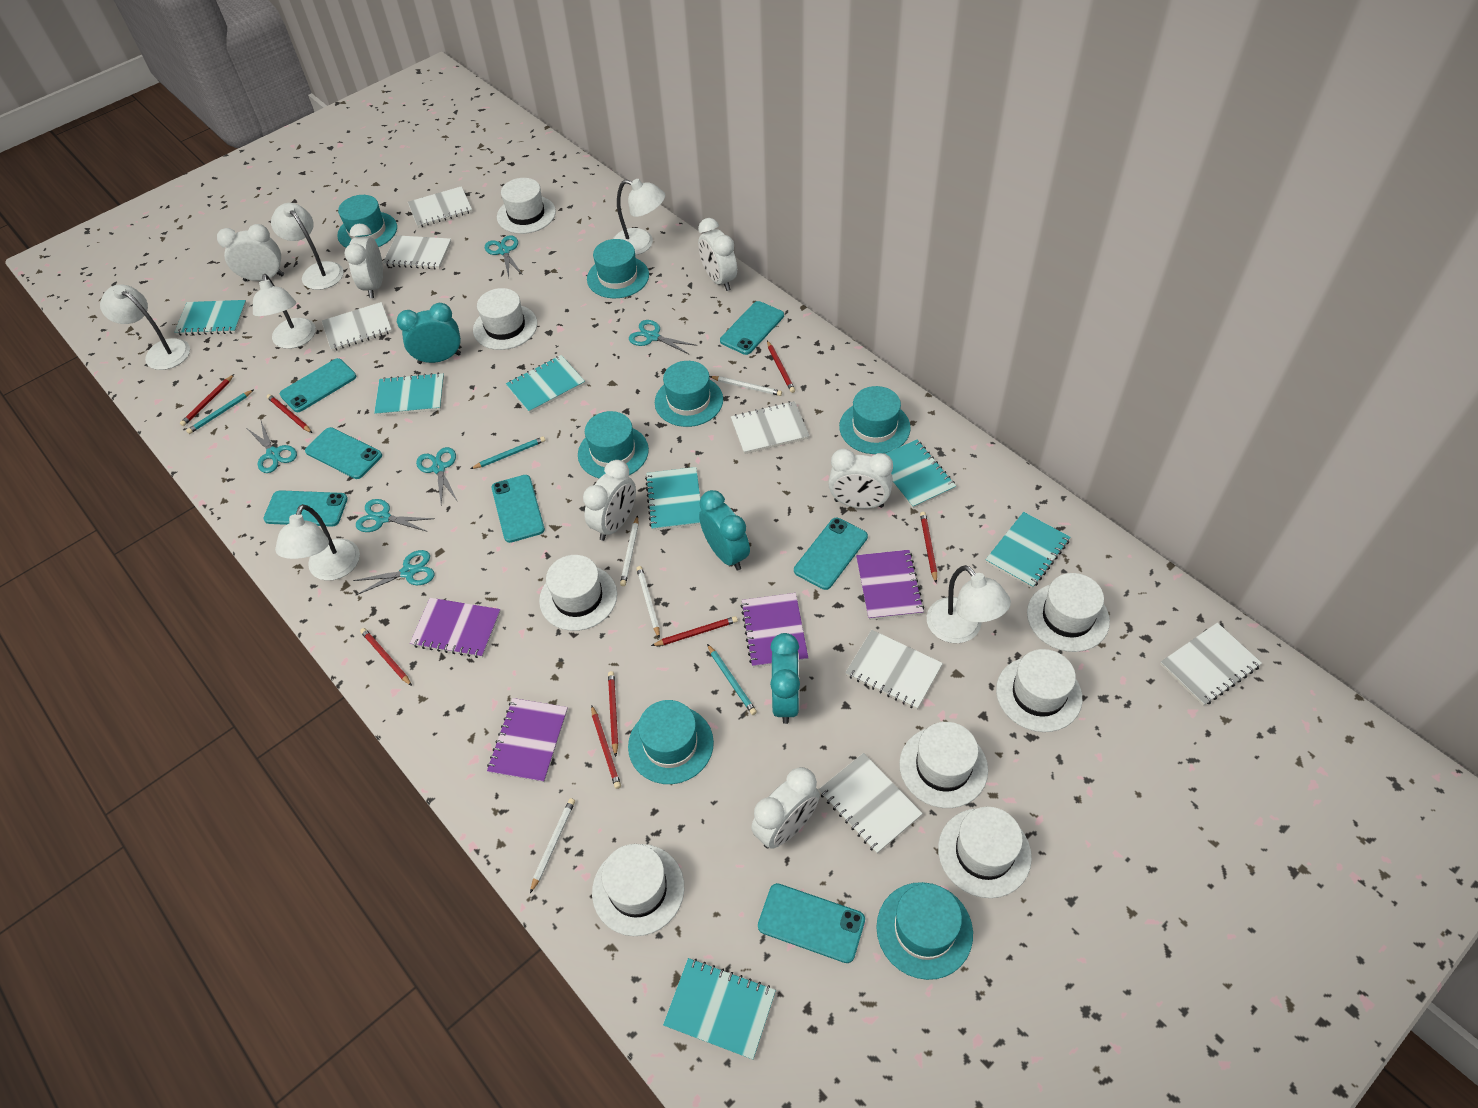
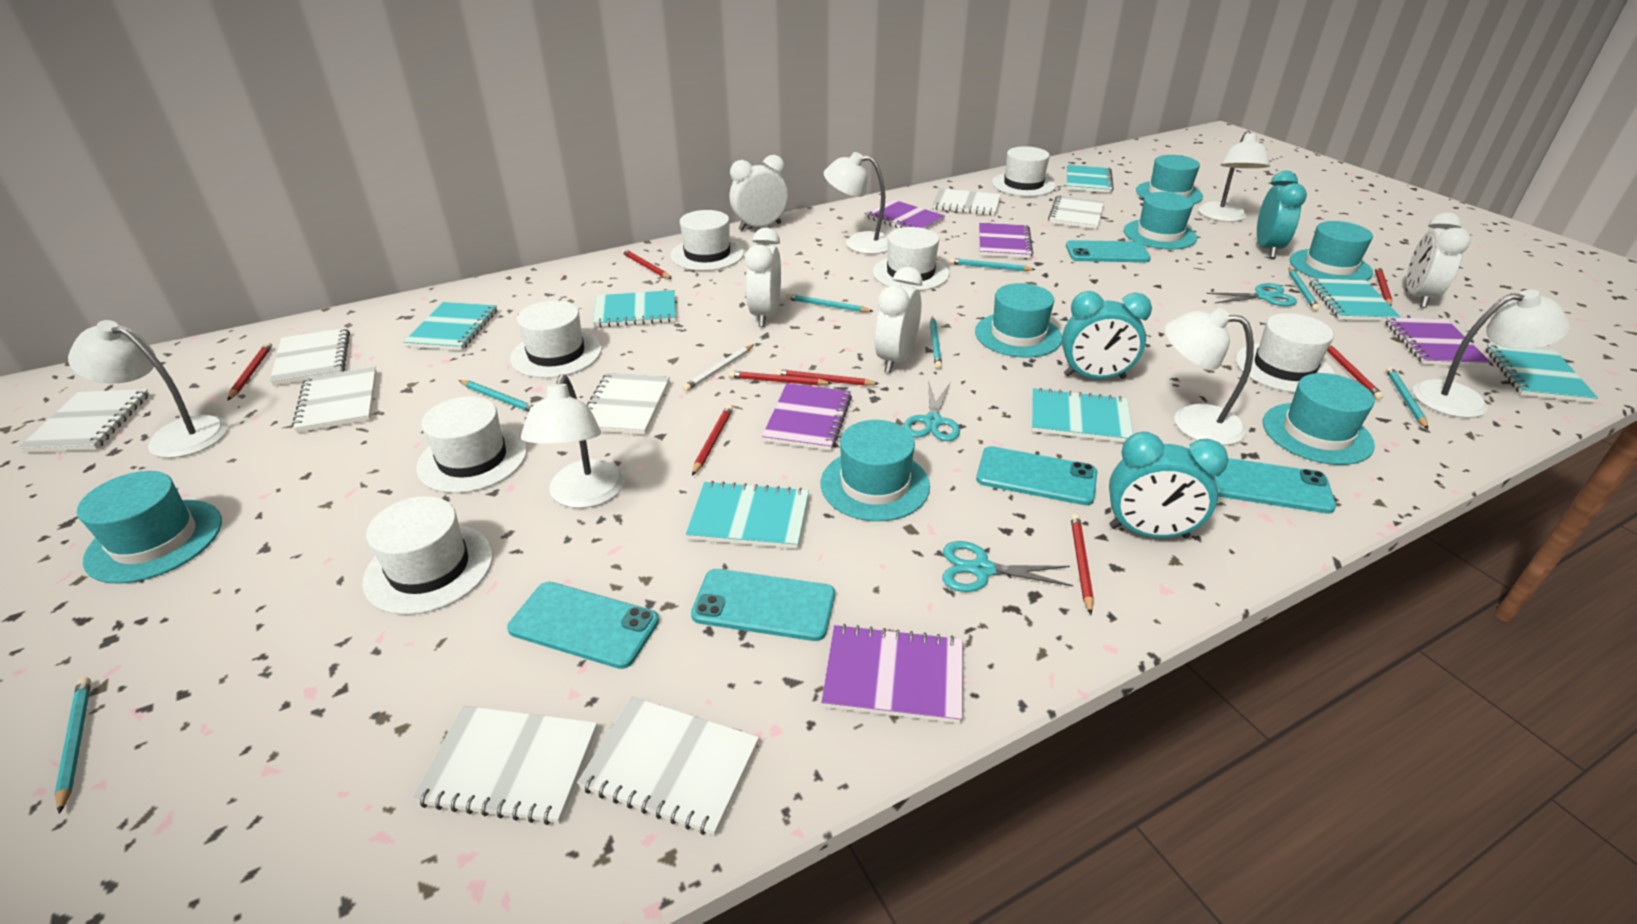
purple notebook: [410,598,501,658] [487,698,568,783] [740,593,808,668] [856,550,924,620] = 4 -> [762,383,852,451] [821,624,963,724] [865,200,945,229] [979,223,1033,258] [1385,317,1491,367] = 5
turquoise pencil: [186,389,254,434] [471,436,546,469] [707,644,757,715] = 3 -> [55,677,91,814] [459,380,534,412] [786,293,873,312] [930,316,942,369] [950,258,1036,271] [1288,268,1320,311] [1386,366,1428,429] = 7
turquoise phone: [263,490,348,527] [280,358,356,412] [305,427,382,479] [492,475,545,543] [720,301,784,355] [758,883,865,963] [794,518,868,590] = 7 -> [507,582,659,669] [691,569,835,641] [976,446,1097,505] [1066,240,1151,262] [1215,458,1336,514] = 5
turquoise scissors: [248,421,297,473] [353,550,435,595] [356,499,434,532] [416,447,458,505] [485,235,523,277] [629,320,697,355] = 6 -> [903,383,960,441] [943,541,1073,592] [1206,283,1297,306] = 3
white clock: [217,224,284,281] [344,224,383,298] [583,460,636,541] [698,218,737,291] [751,767,820,849] [828,449,893,509] = 6 -> [729,155,788,231] [745,228,781,327] [875,267,922,373] [1407,213,1471,308] = 4
white hat: [473,288,537,350] [497,178,556,234] [539,555,617,631] [592,844,684,936] [899,722,988,808] [938,807,1032,898] [996,649,1082,732] [1027,573,1110,652] = 8 -> [362,496,493,615] [416,396,527,493] [510,300,602,378] [670,210,744,271] [873,227,949,291] [992,146,1056,196] [1236,313,1334,393] = 7
white notebook: [322,302,392,351] [383,235,451,269] [408,186,472,228] [731,401,809,454] [818,753,923,854] [845,630,943,709] [1160,623,1262,706] = 7 -> [18,389,150,453] [270,328,350,386] [292,367,377,433] [411,706,597,825] [577,696,759,836] [587,373,670,435] [932,188,1001,215] [1048,195,1104,229] = 8
white pencil: [530,798,575,893] [620,515,639,586] [636,566,660,638] [709,376,782,396] = 4 -> [683,345,754,391] = 1

